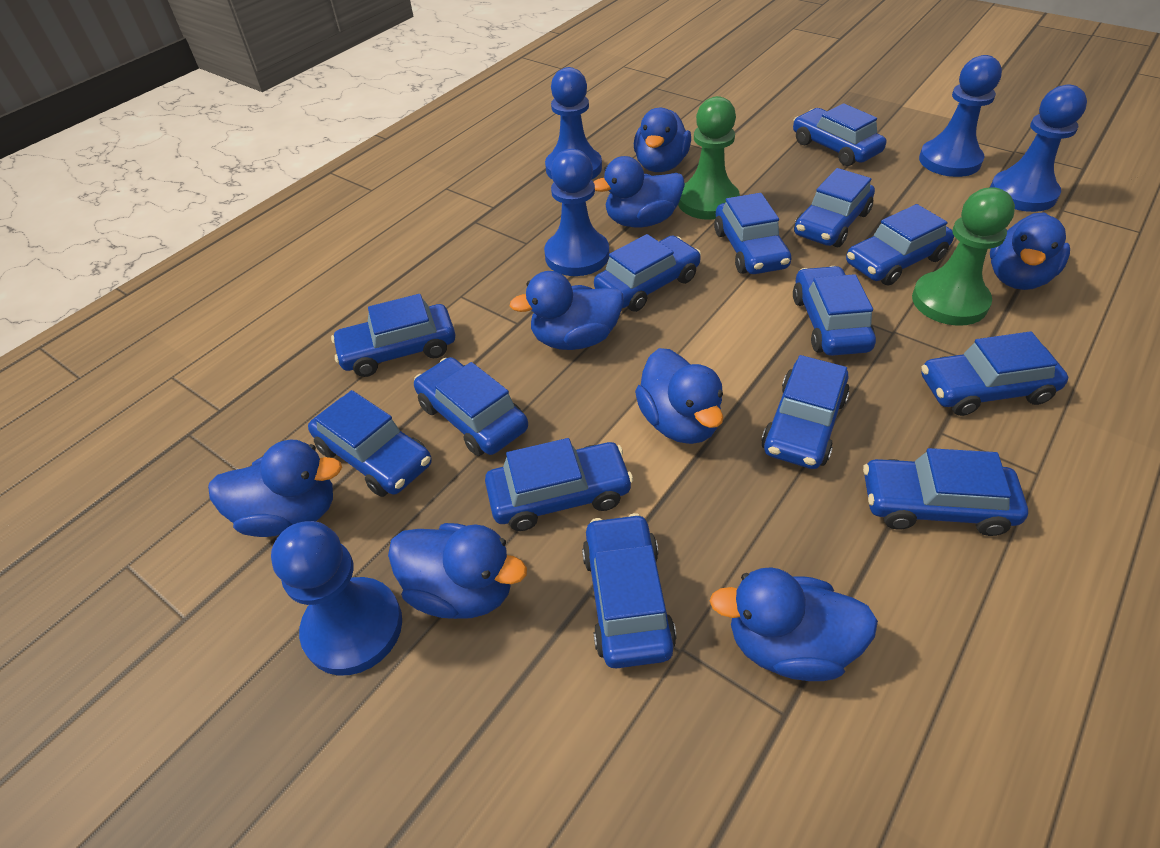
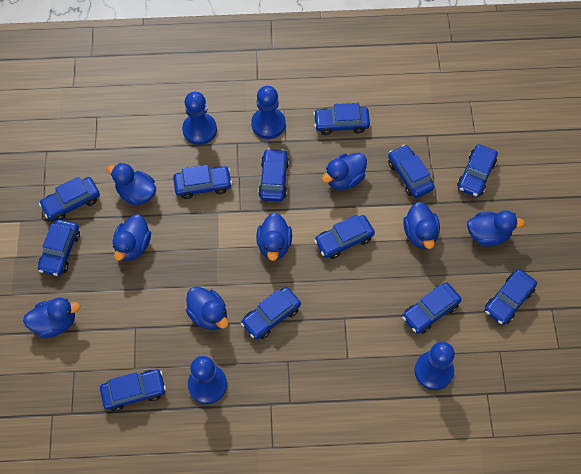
blue car: [308,390,432,497] [331,294,455,377] [414,357,528,456] [485,438,633,531] [582,513,676,669] [594,234,701,312] [714,193,792,274] [761,355,850,469] [793,103,886,166] [793,266,876,356] [794,168,875,247] [846,204,954,286] [863,448,1028,536] [921,331,1068,416] = 14 -> [38,219,80,276] [39,177,100,221] [100,369,166,411] [173,165,232,199] [241,287,301,340] [258,148,289,202] [313,103,370,135] [314,215,375,259] [388,145,434,198] [402,282,462,334] [457,144,498,197] [485,269,537,325] = 12
blue pawn: [271,521,402,675] [544,149,609,276] [545,67,602,180] [919,55,1002,177] [990,85,1087,212] = 5 -> [182,92,217,145] [188,356,227,404] [251,86,286,139] [415,342,455,390] = 4
green pawn: [678,96,740,220] [912,188,1015,326] = 2 -> none = 0

